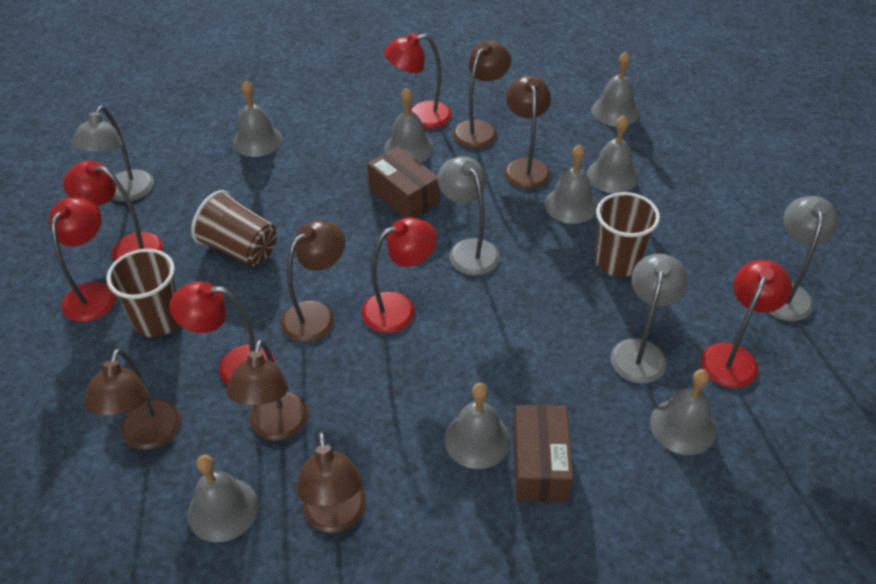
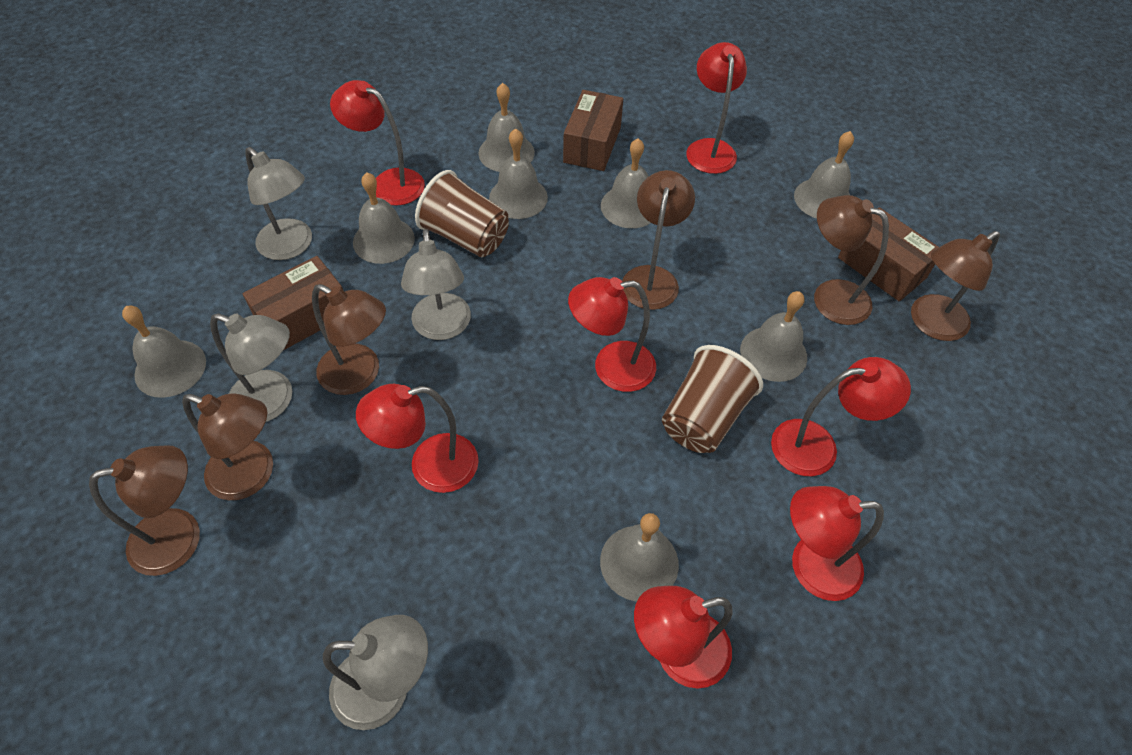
brown box: [367,146,440,218] [513,405,573,502] = 2 -> [242,256,343,350] [563,90,623,171] [838,207,939,302] = 3
brown cup: [106,249,179,337] [191,190,277,266] [595,192,660,277] = 3 -> [415,170,509,257] [662,345,763,453] = 2
red lamp: [49,197,116,322] [63,161,163,261] [169,282,276,385] [362,218,437,333] [384,33,452,129] [701,260,792,388] = 6 -> [330,80,425,206] [356,384,479,493] [568,277,656,392] [634,586,733,689] [686,42,747,174] [771,357,911,476] [790,486,884,601] = 7

